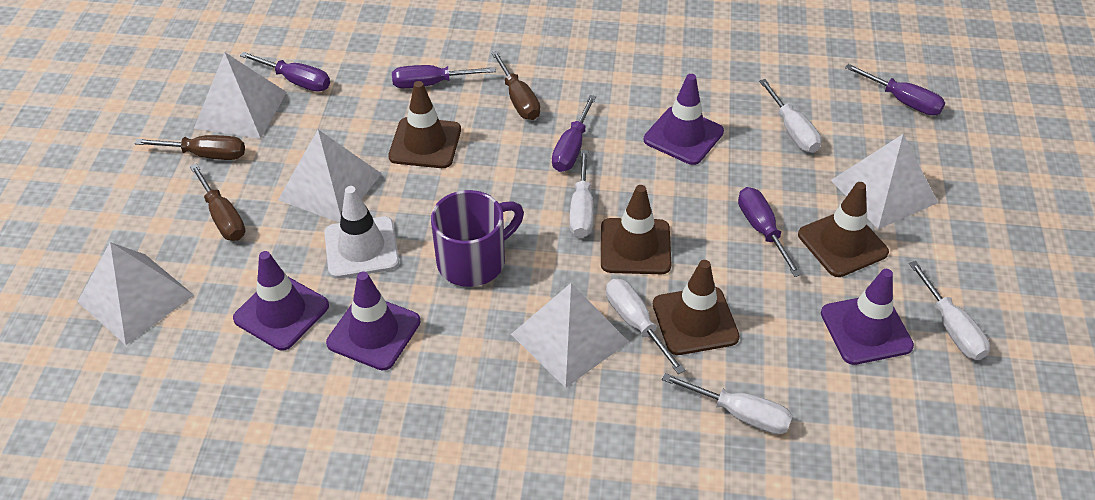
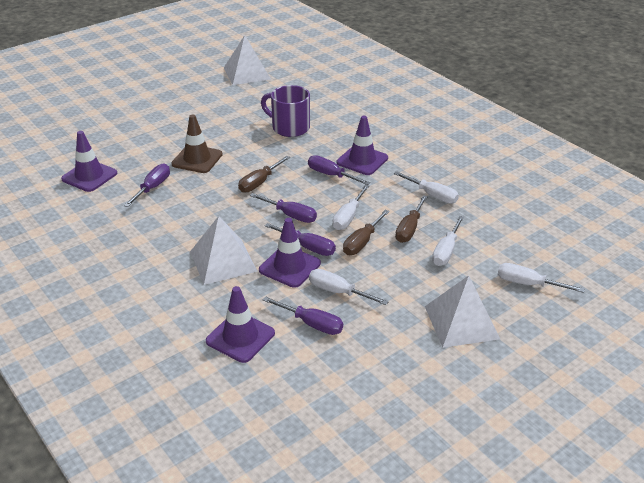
brown traffic cone: [388,81,461,168] [601,185,671,274] [653,260,740,355] [798,182,889,277] = 4 -> [171,115,223,173] = 1
white pyramid: [77,242,194,345] [194,52,287,139] [278,129,382,223] [511,283,629,388] [831,134,938,229] = 5 -> [190,216,257,285] [224,35,271,85] [425,275,500,348] = 3
white traffic cone: [324,186,399,278] = 1 -> none = 0

